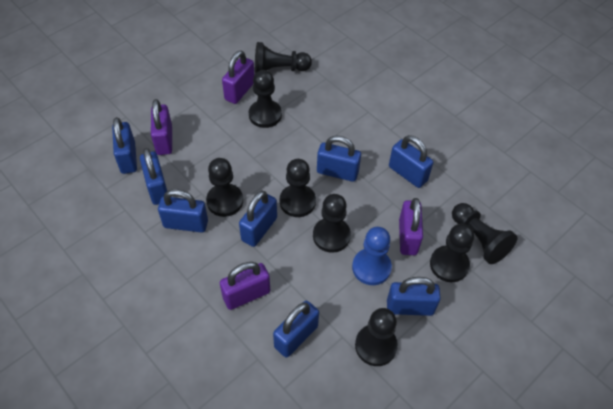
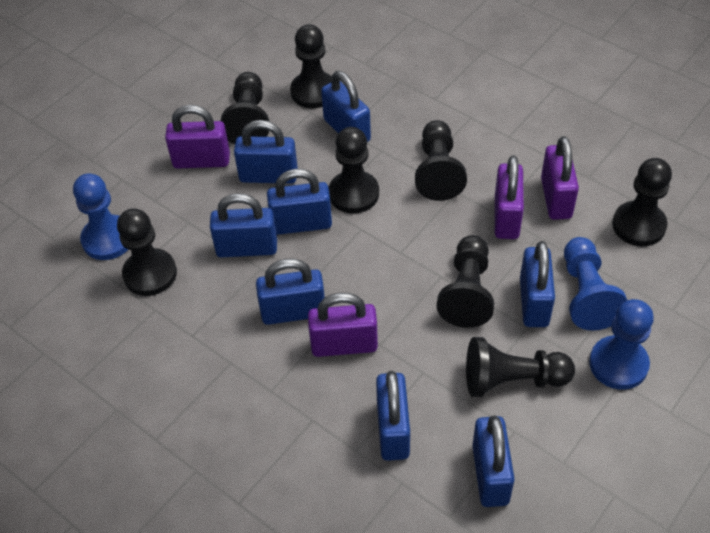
blue pawn: [352,227,392,285] = 1 -> [73,173,128,260] [564,237,627,331] [589,299,654,390] = 3

